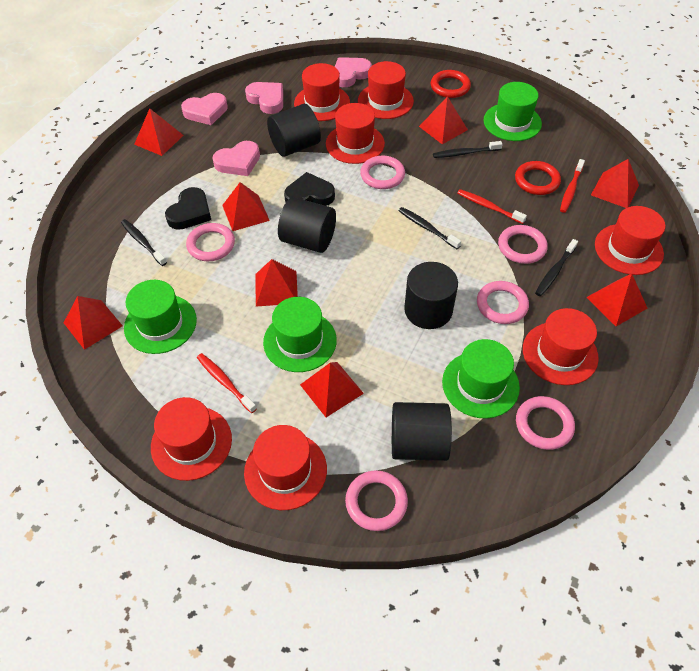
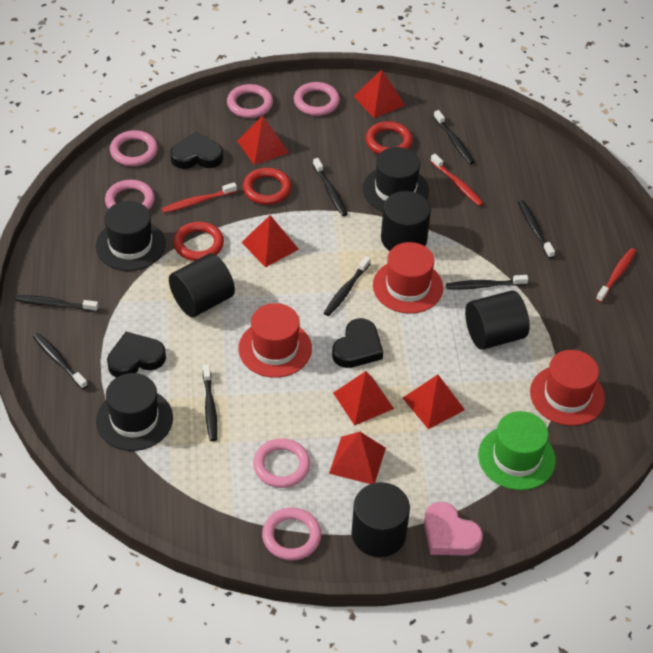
black hat: none = 0 -> [96,201,165,271] [96,373,173,451] [362,147,429,211] = 3
black heart: [165,187,211,230] [284,172,335,206] = 2 -> [107,332,166,378] [170,132,223,169] [332,318,383,368] = 3
black toothbrush: [121,219,167,266] [398,207,461,249] [433,141,503,158] [535,239,578,296] = 4 -> [15,295,99,312] [33,333,88,389] [203,365,218,441] [313,158,348,216] [324,256,370,316] [434,110,475,164] [446,275,528,290] [518,200,555,258] = 8
green hat: [124,280,197,354] [263,297,337,372] [442,339,520,418] [484,82,542,141] = 4 -> [478,411,556,490] = 1
pink heart: [181,93,228,125] [212,141,260,176] [245,82,283,114] [335,57,372,87] = 4 -> [424,502,483,556] = 1
red hat: [151,397,232,481] [244,425,327,510] [294,63,350,121] [326,103,385,164] [358,61,414,119] [523,308,599,385] [595,206,665,275] = 7 -> [238,303,312,378] [373,242,443,314] [530,350,605,426] = 3
red pyramid: [64,296,123,350] [134,108,184,156] [222,182,270,231] [256,259,298,307] [300,362,364,417] [419,96,468,144] [586,274,648,326] [591,159,639,208] = 8 -> [237,116,289,165] [241,215,299,268] [329,432,386,484] [333,371,394,425] [354,70,405,118] [403,375,465,429] = 6
red ring: [430,70,471,98] [515,161,561,195] = 2 -> [173,222,224,261] [243,168,292,205] [366,121,413,154] = 3

